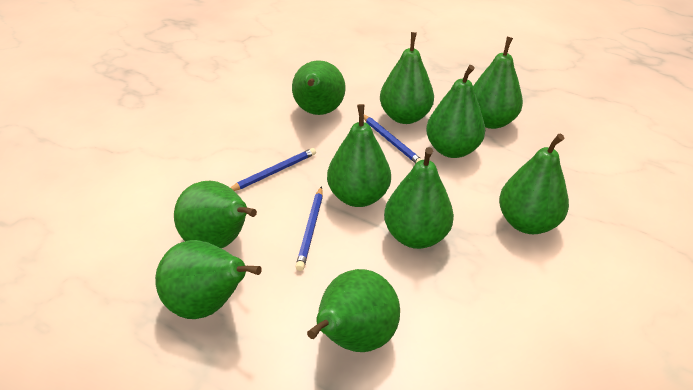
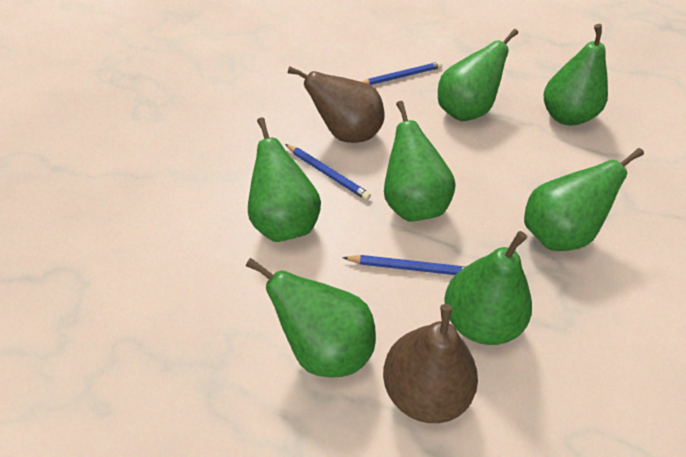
brown pear: none = 0 -> [288,66,384,143] [383,304,478,423] = 2
green pear: [155,240,261,319] [174,181,257,248] [292,60,346,115] [307,269,400,352] [327,104,391,207] [380,32,434,124] [384,147,454,249] [426,65,485,158] [473,37,523,129] [499,134,569,234] = 10 -> [246,258,376,378] [248,117,321,242] [384,101,456,222] [438,29,518,121] [444,231,532,345] [524,148,644,251] [544,24,608,125] = 7

